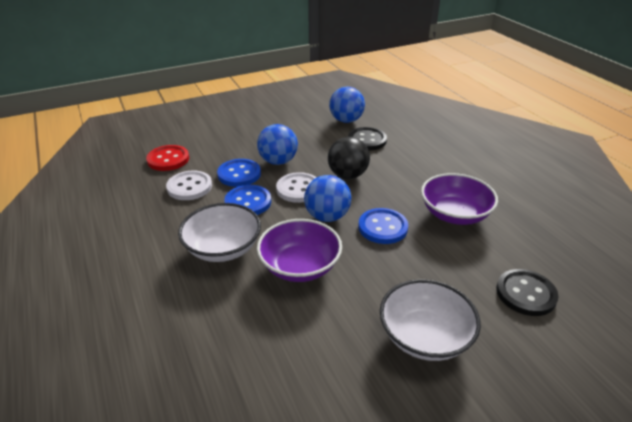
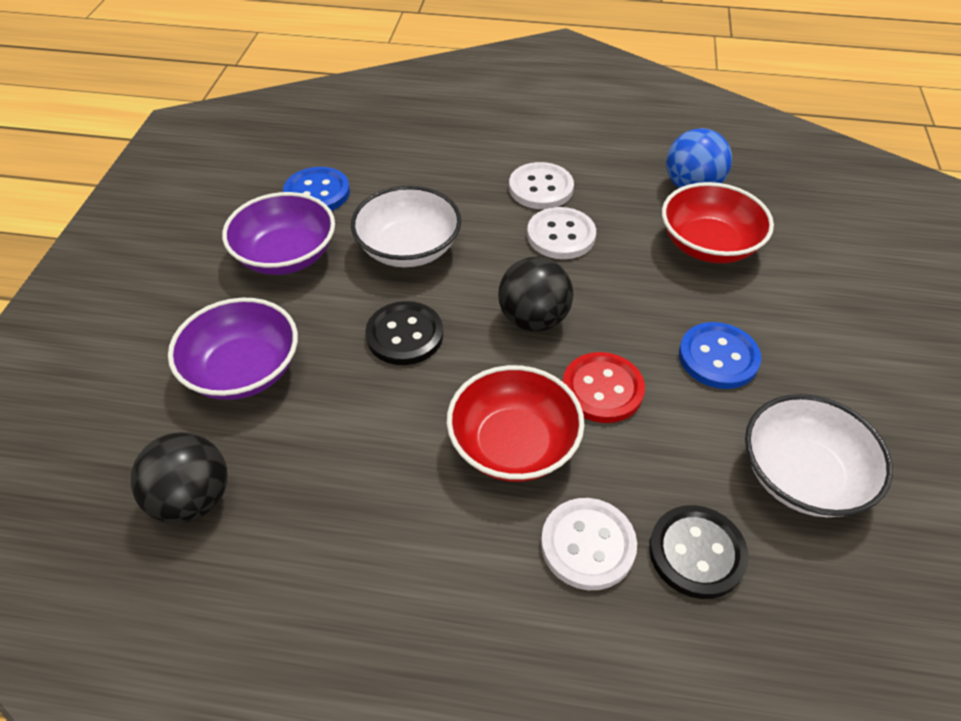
black ball: [328,137,370,179] = 1 -> [131,432,228,524] [498,257,573,332] = 2
blue ball: [257,124,298,165] [304,175,351,222] [329,87,365,123] = 3 -> [666,128,732,188] = 1
blue button: [217,159,261,187] [224,185,271,215] [358,208,408,244] = 3 -> [283,167,350,211] [679,322,761,389] = 2
red bowl: none = 0 -> [447,365,585,482] [662,182,774,263] = 2
white button: [166,171,212,200] [276,172,317,203] = 2 -> [509,162,574,209] [527,207,596,259] [541,498,637,590] = 3

